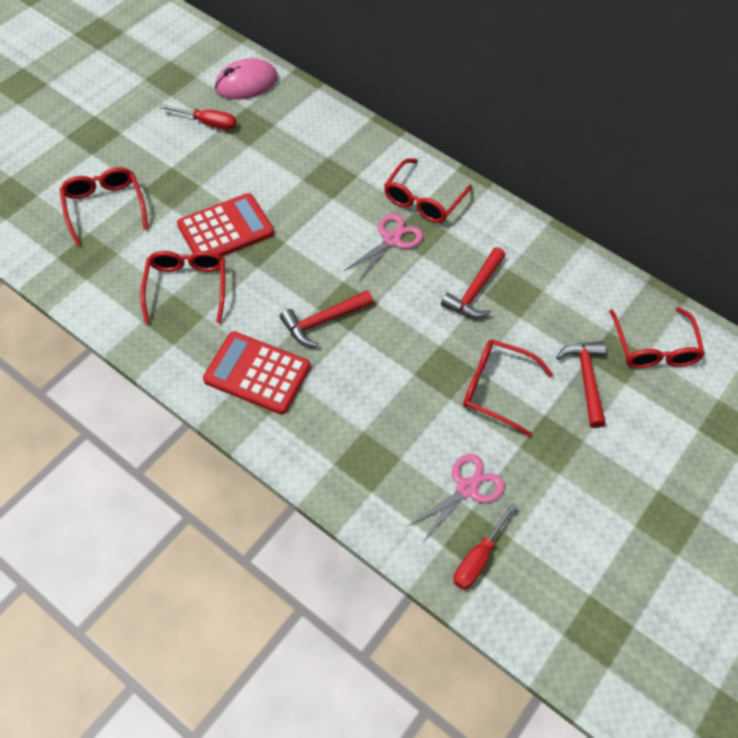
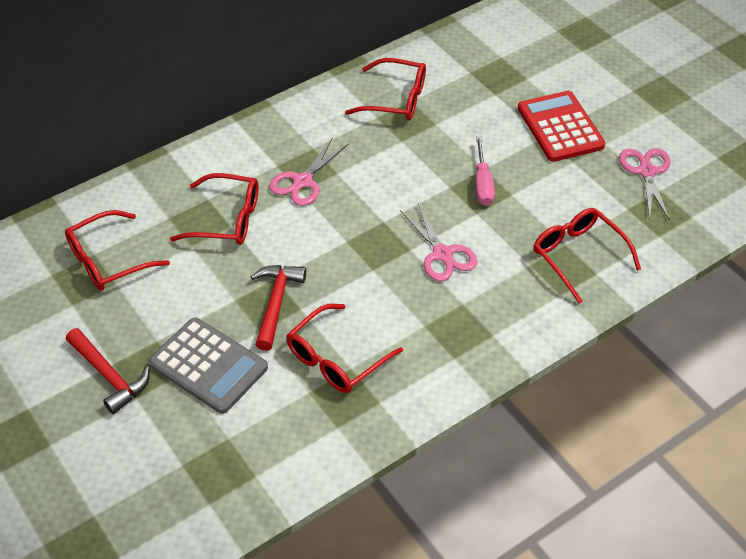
grey calculator: none = 0 -> [149,318,268,414] = 1
pink mouse: [215,58,278,99] = 1 -> none = 0
pink scissors: [344,213,423,282] [408,454,505,543] = 2 -> [269,137,349,206] [400,203,477,281] [619,148,670,220] = 3
pink screwdriver: none = 0 -> [475,136,495,206] = 1
red calculator: [177,193,274,257] [203,331,310,415] = 2 -> [518,91,605,162] = 1
red hammer: [280,290,373,347] [441,248,505,318] [556,341,606,428] = 3 -> [66,328,150,414] [251,265,306,351] = 2
red screwdriver: [159,104,236,130] [453,503,517,590] = 2 -> none = 0

